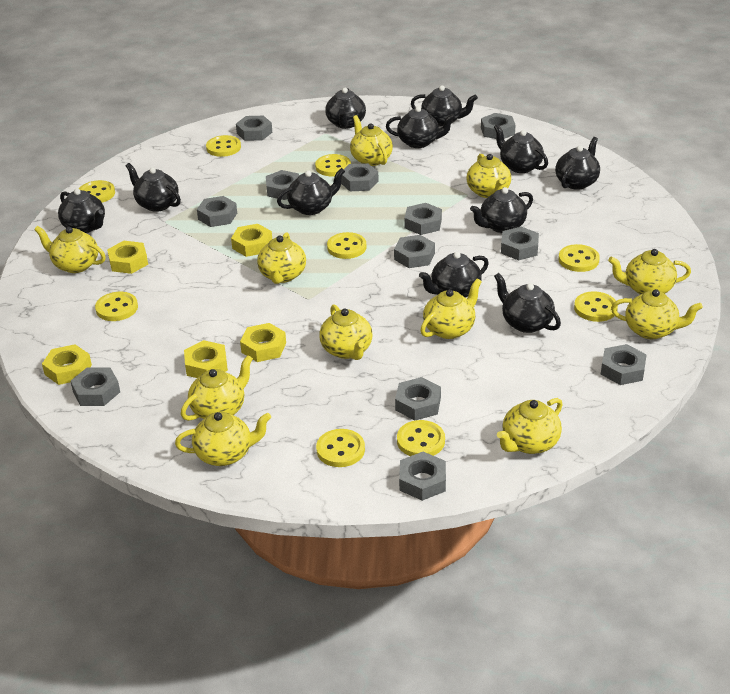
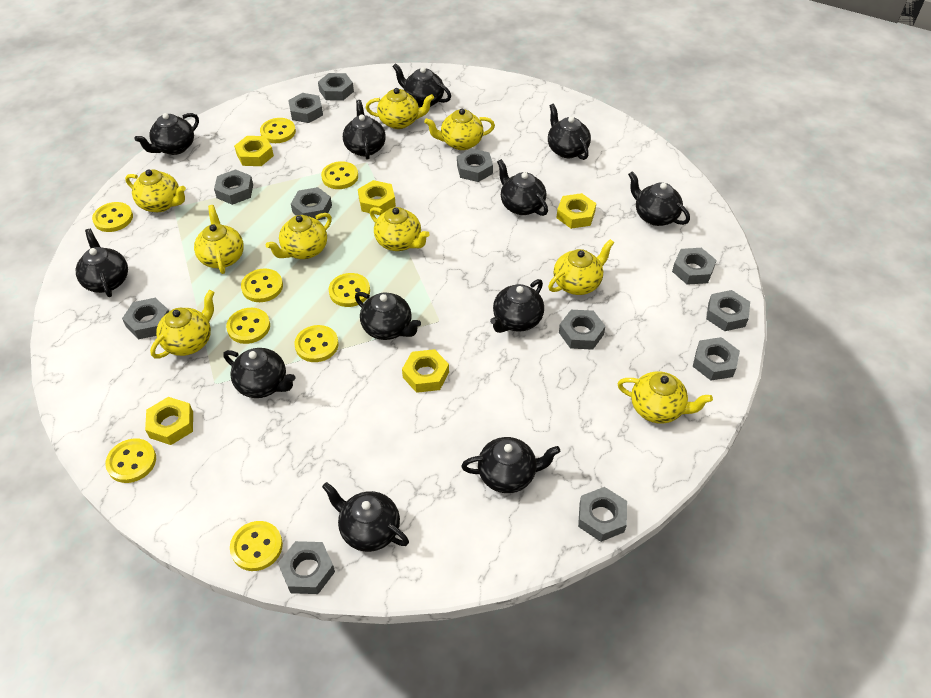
black teapot: [58,189,105,233] [126,163,181,212] [277,168,345,215] [325,88,366,129] [386,106,455,148] [411,85,478,127] [419,252,489,298] [470,187,533,233] [494,124,548,173] [494,273,561,333] [555,137,600,190] = 11 -> [76,229,128,297] [134,113,199,155] [223,348,295,398] [322,482,409,552] [343,100,386,160] [355,292,421,340] [392,63,451,108] [461,437,560,493] [490,279,544,333] [497,159,548,216] [548,104,591,160] [628,171,690,226] = 12
yellow teapot: [34,226,106,273] [175,412,271,466] [181,355,253,421] [257,232,306,284] [319,305,372,360] [350,115,393,166] [420,278,482,339] [466,154,511,198] [497,398,562,454] [608,249,691,295] [611,289,703,339] = 11 -> [125,169,186,212] [150,290,215,359] [194,205,244,274] [266,213,332,259] [366,88,434,129] [370,207,430,251] [424,109,495,150] [548,239,614,295] [618,371,713,423] = 9

